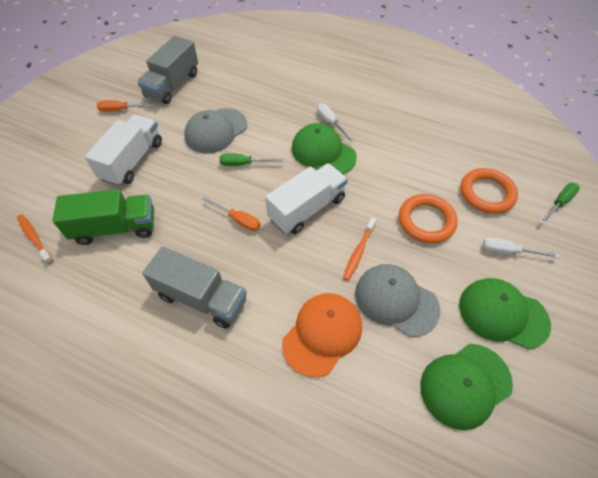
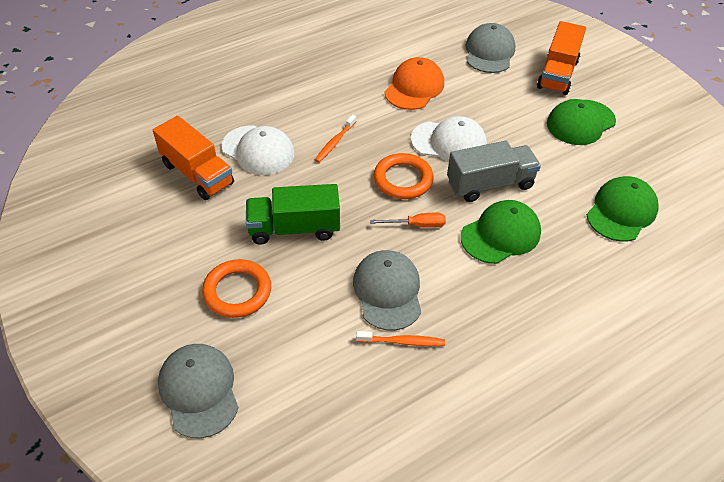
green screwdriver: [220,153,283,166] [540,183,580,224] = 2 -> none = 0
grey cap: [184,108,247,154] [355,264,440,337] = 2 -> [158,344,239,439] [353,250,421,331] [466,23,515,73] = 3
grey truck: [137,36,198,104] [142,246,247,329] = 2 -> [447,141,541,202] = 1
orange screwdriver: [97,100,156,112] [202,197,261,231] = 2 -> [370,213,446,228] = 1
orange truck: none = 0 -> [153,116,234,200] [537,21,586,95] = 2
white cap: none = 0 -> [222,126,294,175] [411,116,487,162] = 2
white screwdriver: [317,103,354,142] [483,237,559,258] = 2 -> none = 0
white truck: [85,114,162,186] [265,163,348,234] = 2 -> none = 0

